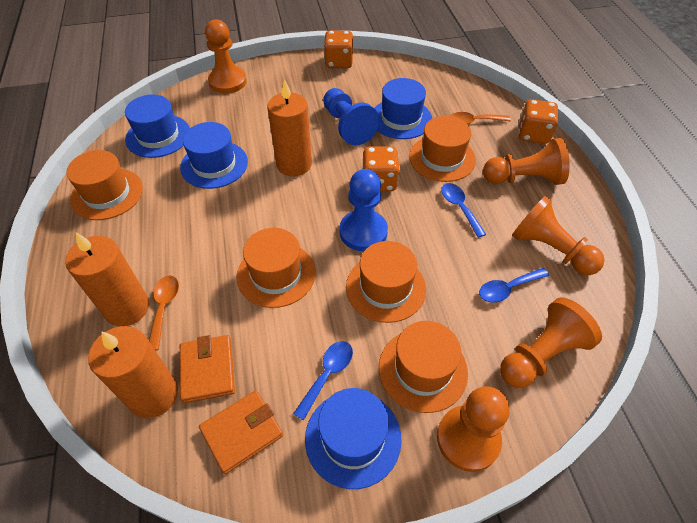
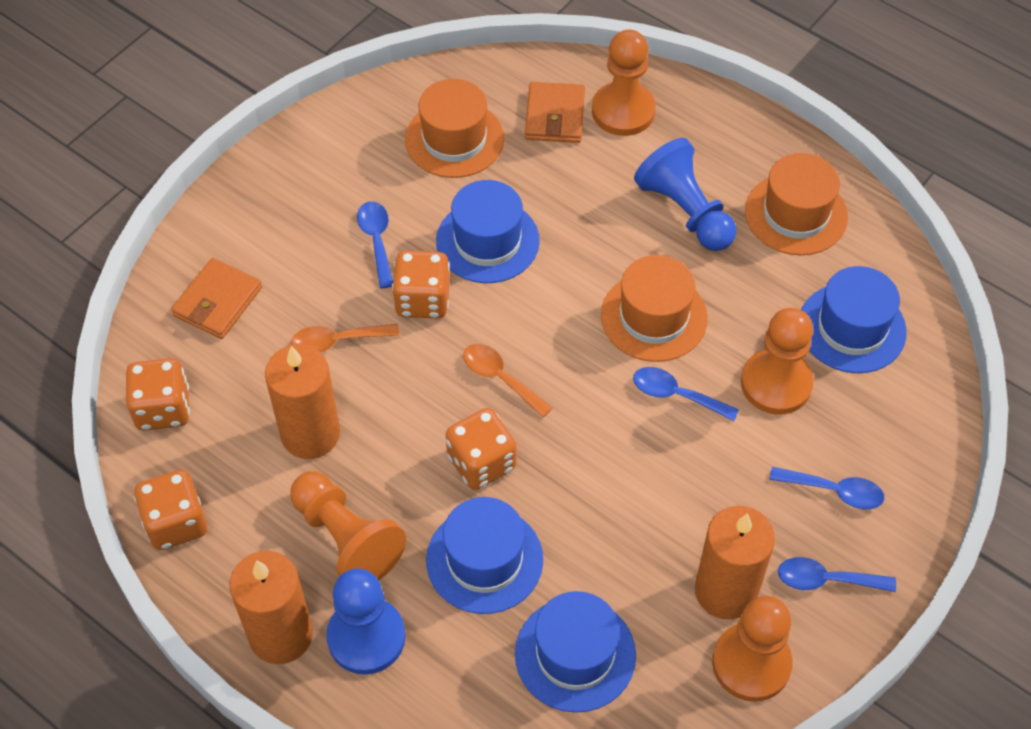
blue spoon: [293,341,353,420] [441,183,486,238] [479,268,549,303] = 3 -> [357,201,393,288] [633,367,739,421] [769,467,884,509] [778,557,896,592] = 4
orange dice: [324,31,353,68] [362,146,400,191] [518,99,558,144] = 3 -> [126,358,190,431] [134,470,207,550] [392,251,450,318] [446,408,516,490] = 4
orange hat: [66,150,143,220] [237,228,316,308] [346,241,426,323] [379,321,468,413] [409,116,476,182] = 5 -> [405,79,504,178] [601,255,708,362] [745,153,848,255] = 3
orange pawn: [205,19,247,94] [437,386,509,472] [483,138,570,185] [500,297,602,388] [512,196,605,275] = 5 -> [290,471,406,580] [592,29,656,136] [712,596,793,702] [741,308,814,415] = 4

